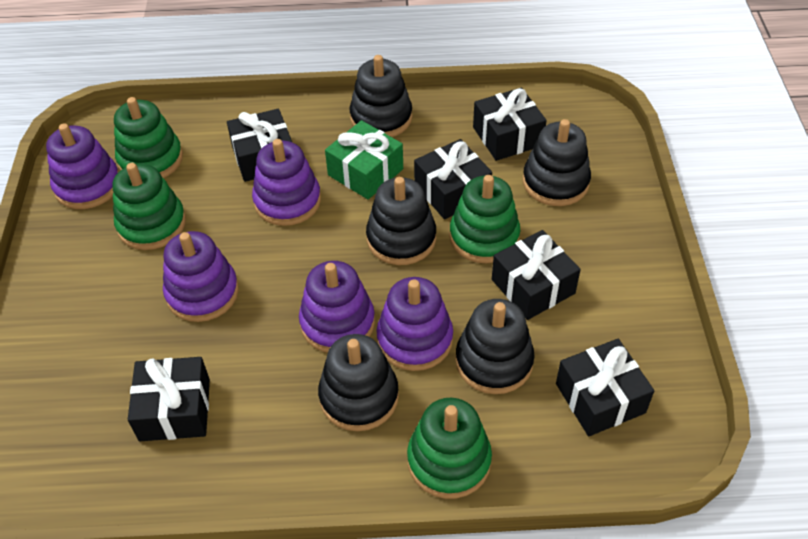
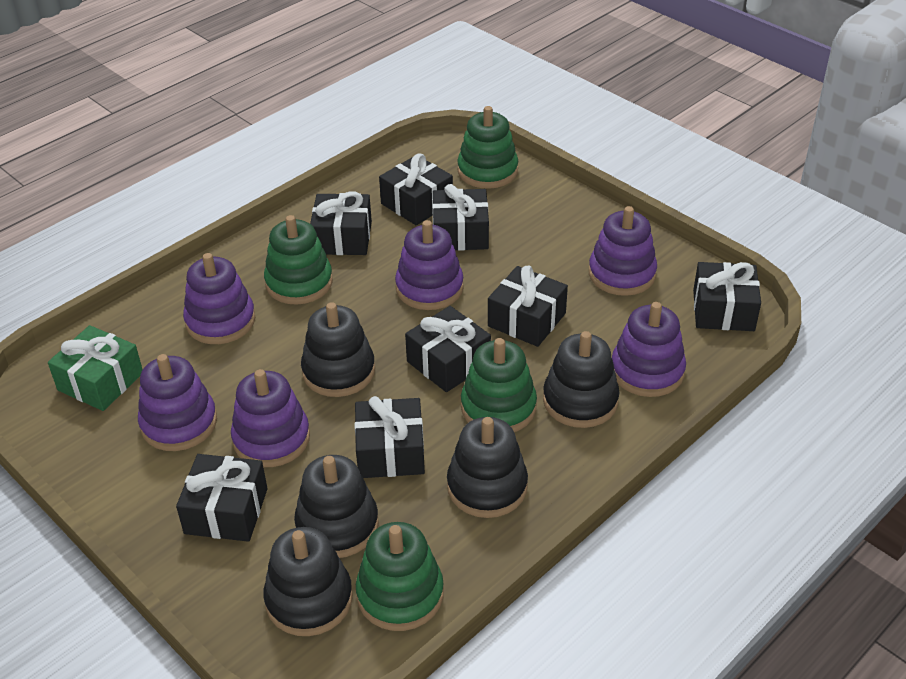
black gift: [128,357,210,441] [227,109,292,182] [414,139,492,219] [473,88,547,161] [492,230,581,320] [556,339,654,436] = 6 -> [176,454,267,542] [310,191,372,255] [354,396,425,478] [379,153,453,225] [405,306,491,392] [432,184,489,251] [488,266,568,347] [693,262,761,331] = 8
purple stacking toy: [46,123,118,209] [163,231,239,322] [252,139,321,226] [299,261,375,353] [376,277,453,371] = 5 -> [138,354,217,451] [183,253,255,344] [231,369,310,467] [395,220,464,310] [589,206,657,296] [612,302,686,397] = 6

